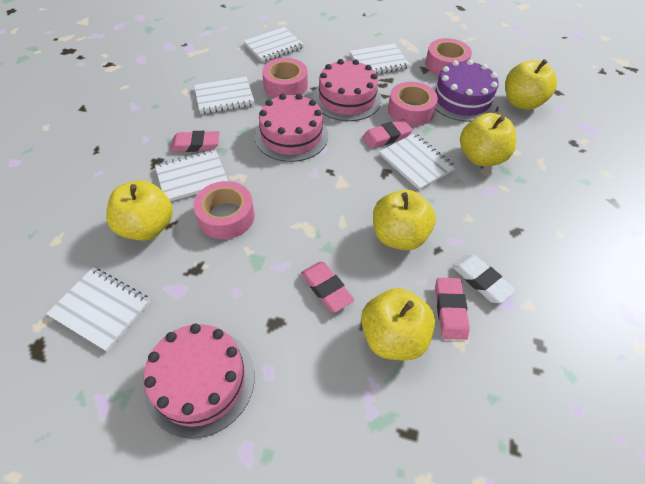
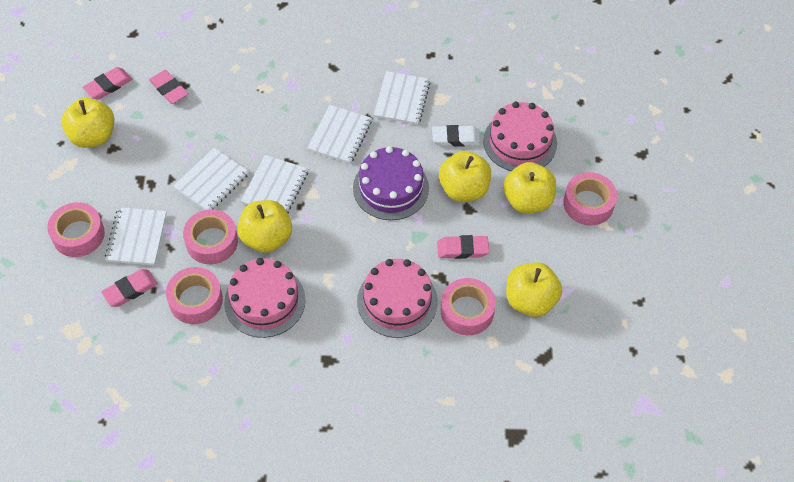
pink tape: [193,181,255,239] [262,58,308,98] [388,82,438,126] [425,38,472,76] = 4 -> [47,202,105,257] [166,267,223,324] [183,209,238,264] [441,278,496,335] [563,172,617,226] = 5
white notebook: [47,268,151,352] [155,149,228,201] [194,77,255,114] [243,27,304,62] [350,43,410,74] [379,133,456,190] = 6 -> [105,207,167,265] [174,148,249,210] [241,155,308,214] [307,105,372,164] [374,71,431,125] = 5

